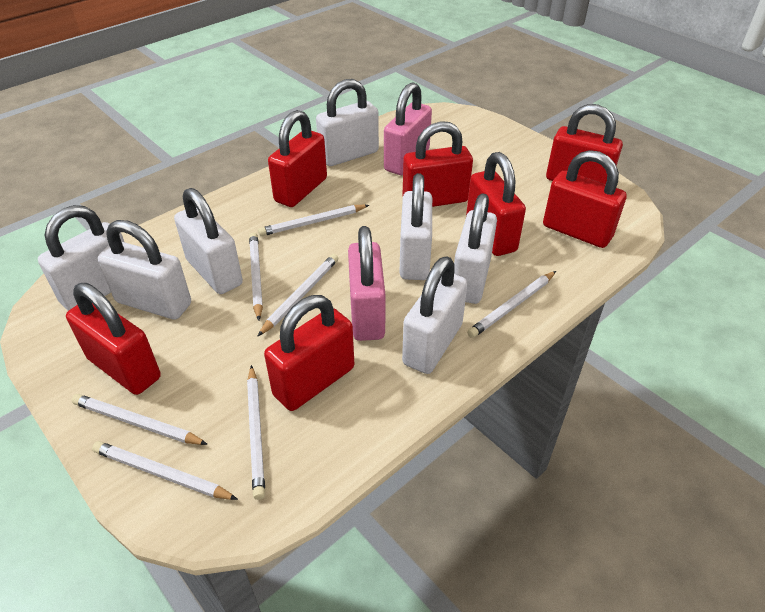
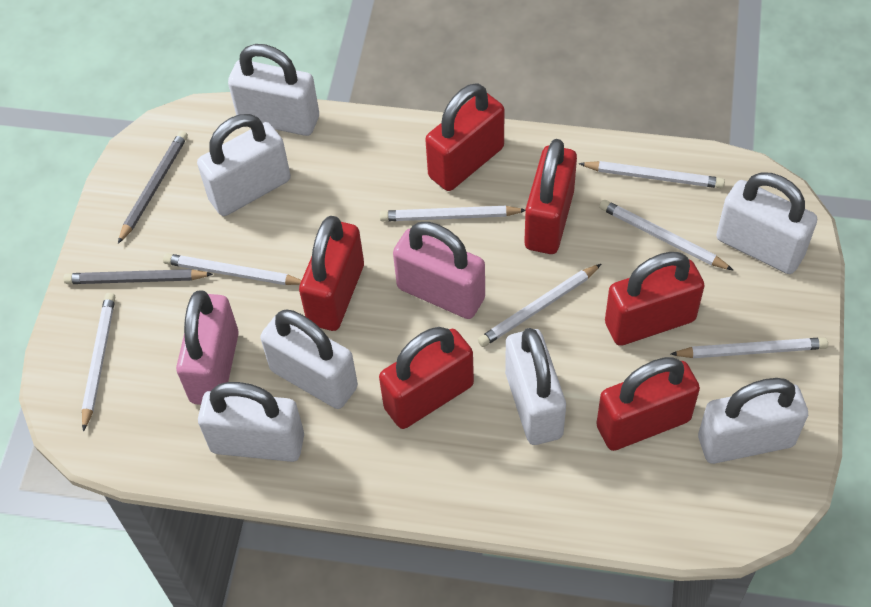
grey pencil: none = 0 -> [63,269,213,284] [118,131,188,244] = 2
red padlock: [66,283,161,395] [264,295,354,411] [268,110,327,207] [402,121,473,207] [466,152,526,256] [543,150,627,248] [546,104,623,184] = 7 -> [299,216,364,331] [379,327,474,429] [425,83,504,191] [524,139,577,254] [597,357,700,451] [605,252,705,346] = 6

